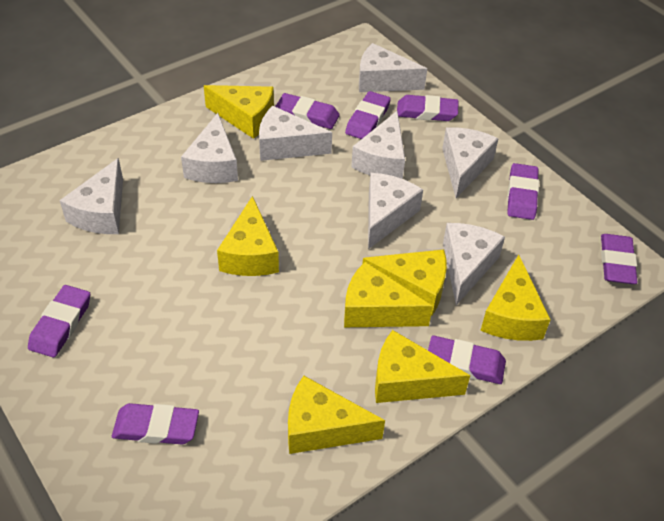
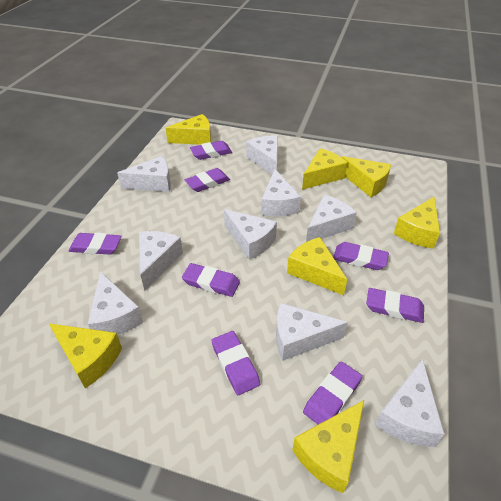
white cheese: [60,158,123,234] [181,113,238,183] [259,106,332,161] [351,111,405,179] [359,43,427,92] [368,173,423,249] [442,127,499,198] [443,223,505,305] = 8 -> [88,271,143,335] [117,156,171,192] [139,231,183,291] [224,209,277,260] [246,136,278,174] [261,169,301,216] [276,303,348,361] [306,195,357,242] [375,358,445,447] = 9

